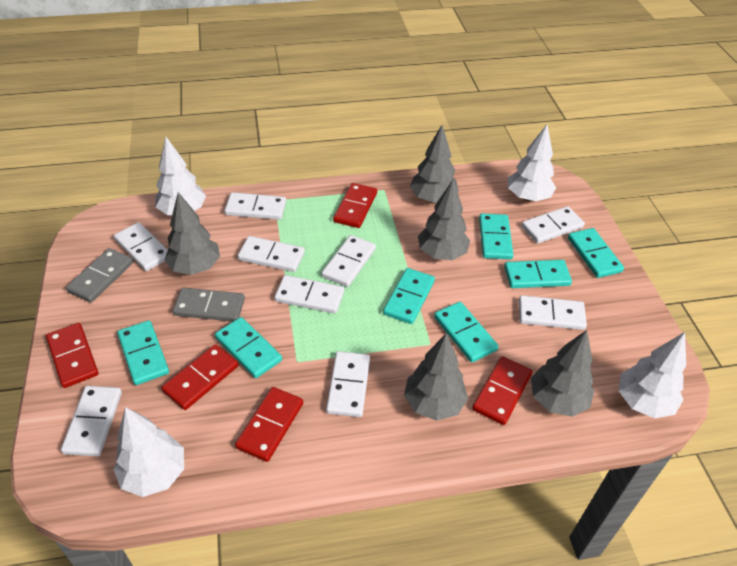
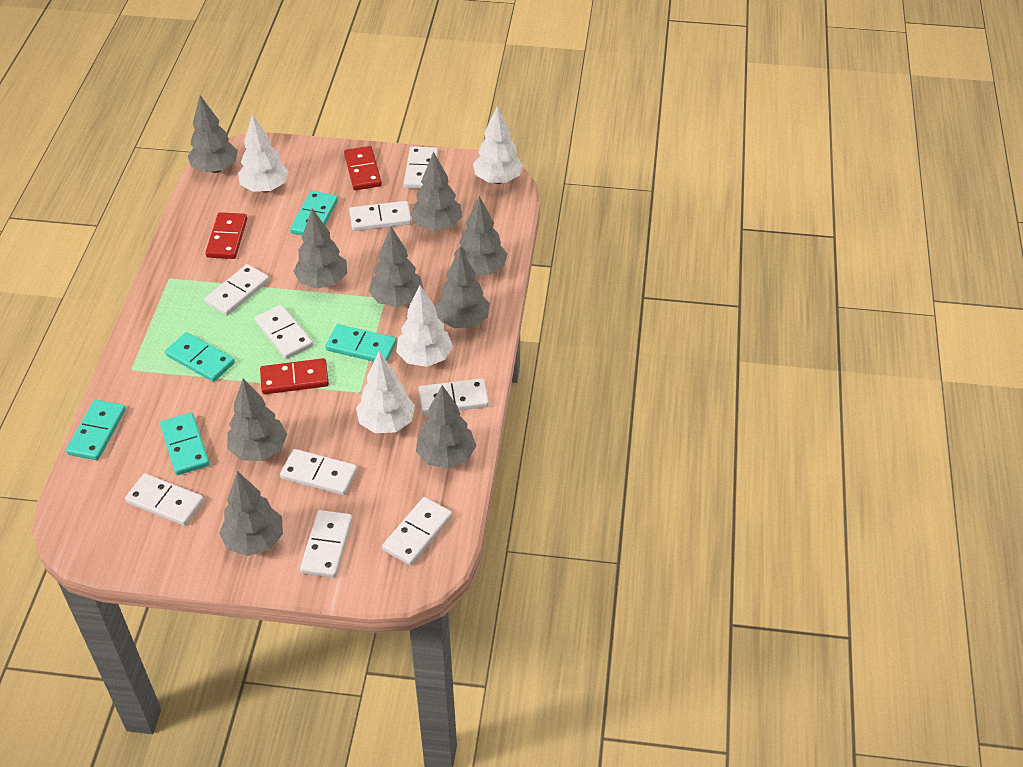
grey domino: [66,248,133,303] [173,288,245,322] = 2 -> none = 0
grey tree: [165,192,220,275] [404,333,468,421] [410,125,459,203] [418,180,470,260] [531,330,594,417] = 5 -> [188,95,238,173] [219,471,283,556] [227,379,287,461] [293,208,347,288] [369,227,424,307] [411,152,462,231] [416,385,476,469] [435,248,490,328] [454,196,507,275] = 9
red domino: [46,323,98,388] [161,344,238,410] [235,387,303,462] [333,183,377,228] [472,356,532,425] = 5 -> [205,212,247,259] [260,358,329,394] [344,146,382,190] = 3
turquoise domino: [117,320,169,385] [215,317,282,378] [383,268,435,324] [434,302,499,363] [479,214,513,260] [504,260,572,288] [568,228,624,278] = 7 -> [66,400,126,460] [160,413,209,475] [165,332,235,382] [290,191,338,235] [325,324,397,362] = 5

